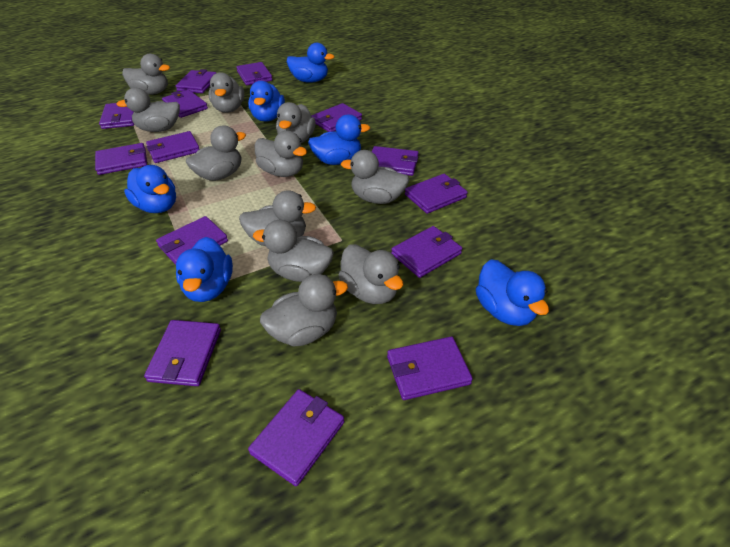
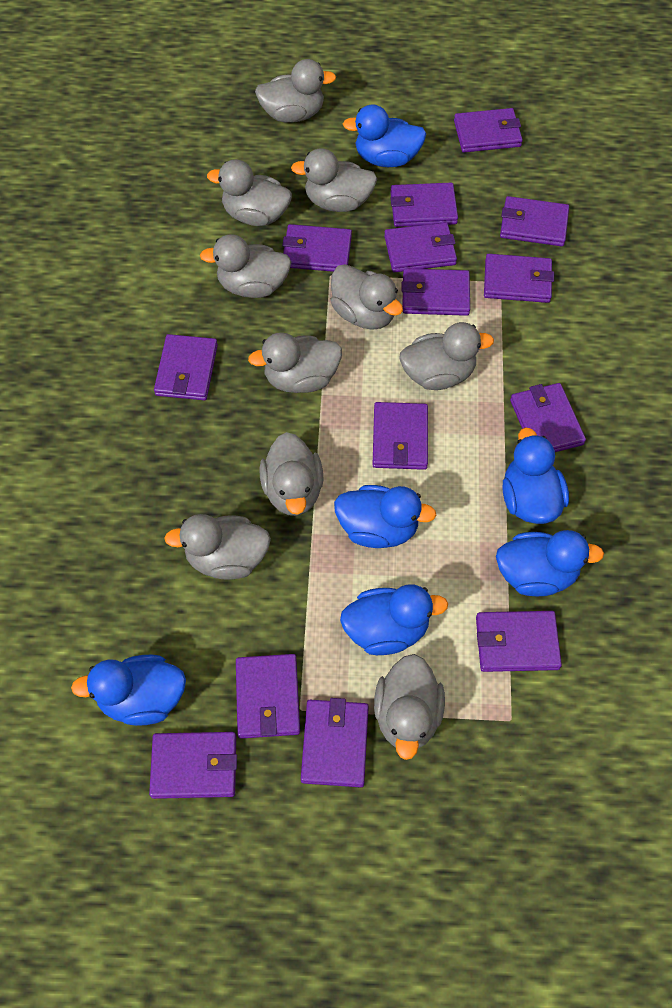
grey duck: [117,88,180,132] [122,54,170,95] [186,125,246,181] [208,72,244,113] [239,190,316,246] [253,220,334,282] [255,131,307,177] [260,274,348,346] [276,102,316,143] [338,244,403,304] [341,150,409,204] = 11 -> [164,514,271,579] [200,234,291,298] [207,159,292,226] [248,332,342,393] [255,59,336,123] [259,432,324,516] [291,148,377,212] [331,264,403,330] [374,654,445,760] [399,322,494,390] = 10

